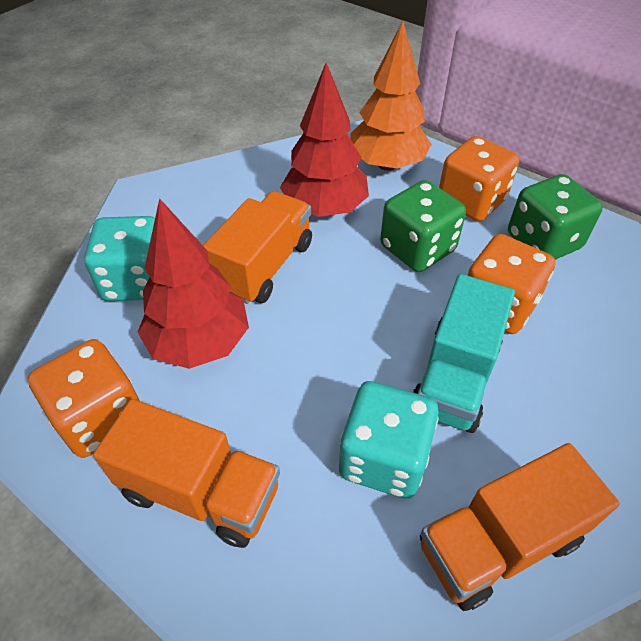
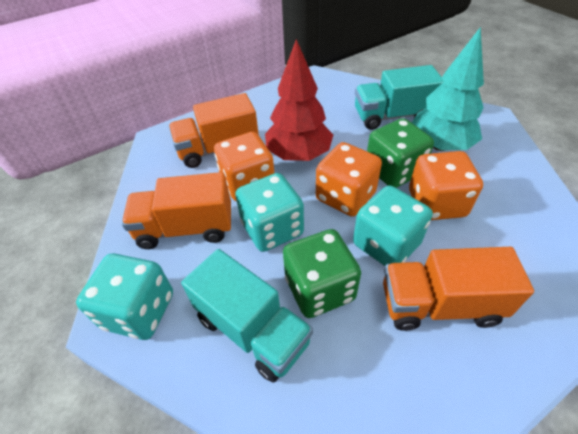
orange tree: [350,21,432,171] = 1 -> none = 0
red tree: [137,198,249,369] [280,62,369,217] = 2 -> [265,39,333,161] = 1
turquoise dice: [84,216,155,301] [339,381,439,499] = 2 -> [76,253,173,340] [235,173,304,252] [353,185,433,266] = 3
turquoise tree: none = 0 -> [412,27,484,151] = 1
turquoise truck: [413,274,515,433] = 1 -> [181,249,313,383] [355,65,444,130] = 2

